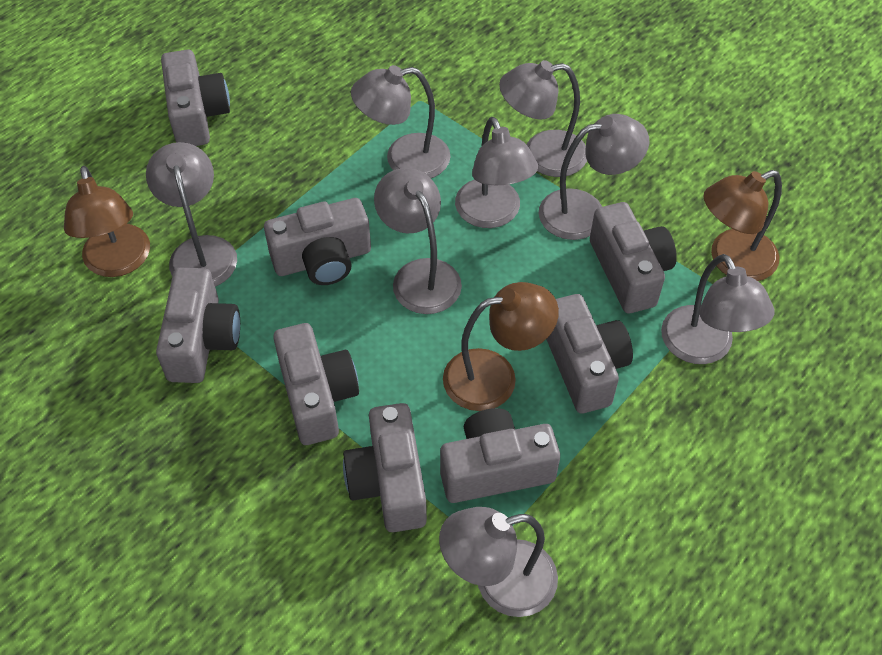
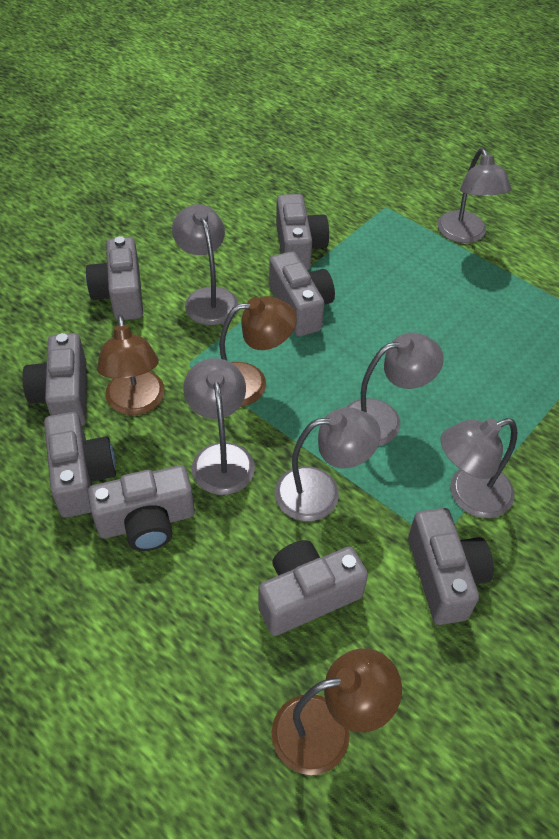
grey lamp: [146,142,237,287] [351,65,451,178] [374,168,462,314] [439,507,558,617] [455,117,538,228] [499,60,587,177] [539,114,649,240] [661,254,774,364] = 8 -> [172,204,239,325] [183,358,255,495] [275,407,381,521] [346,332,444,446] [437,148,512,243] [441,418,517,518] = 6

